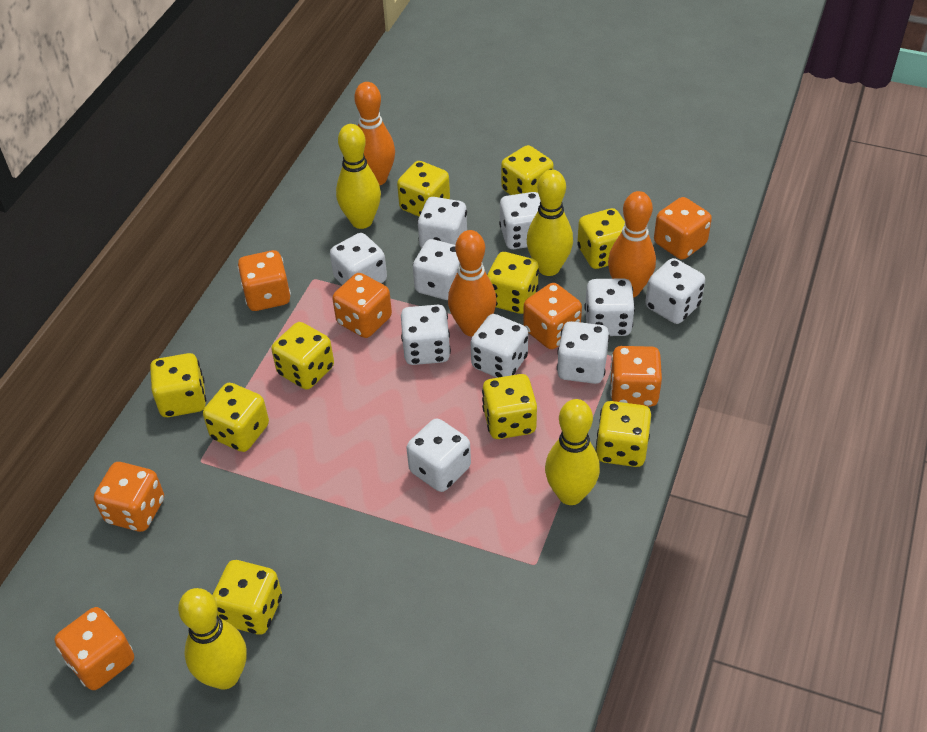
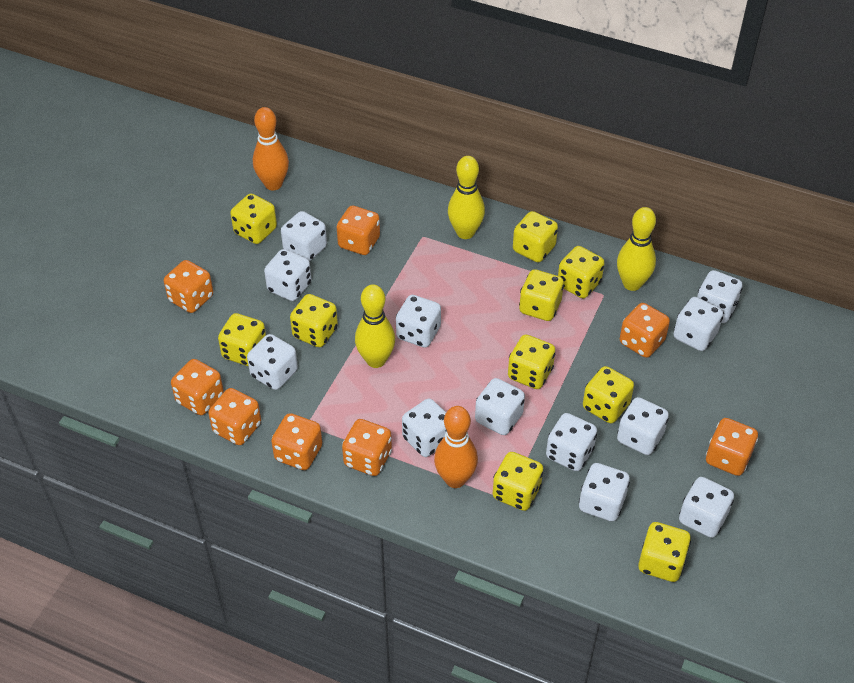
orange bowling pin: [354,82,395,186] [448,230,496,337] [608,191,656,298] = 3 -> [253,107,289,190] [434,406,478,488] = 2
orange dice: [55,607,134,690] [94,462,164,532] [237,250,291,311] [332,273,392,338] [523,283,582,349] [610,346,662,407] [654,197,712,260] = 7 -> [164,260,213,313] [171,359,224,415] [208,388,261,445] [271,413,322,470] [337,206,380,255] [342,419,392,476] [620,303,670,358] [706,418,758,476] = 8
white dice: [330,233,387,285] [401,305,451,365] [407,418,471,492] [413,239,460,300] [417,197,467,248] [470,314,528,378] [499,192,541,249] [557,321,610,384] [584,278,635,336] [645,258,705,324] = 10 -> [247,334,298,390] [264,249,311,301] [281,211,327,261] [396,295,441,348] [402,399,447,457] [475,378,525,435] [546,413,597,471] [579,463,630,521] [617,397,669,455] [673,297,723,351] [679,477,734,538] [697,270,743,323] = 12
yellow bowling pin: [178,588,247,690] [336,124,381,229] [527,170,573,276] [545,399,600,505] = 4 -> [355,284,395,368] [448,156,485,239] [617,207,656,291] = 3

